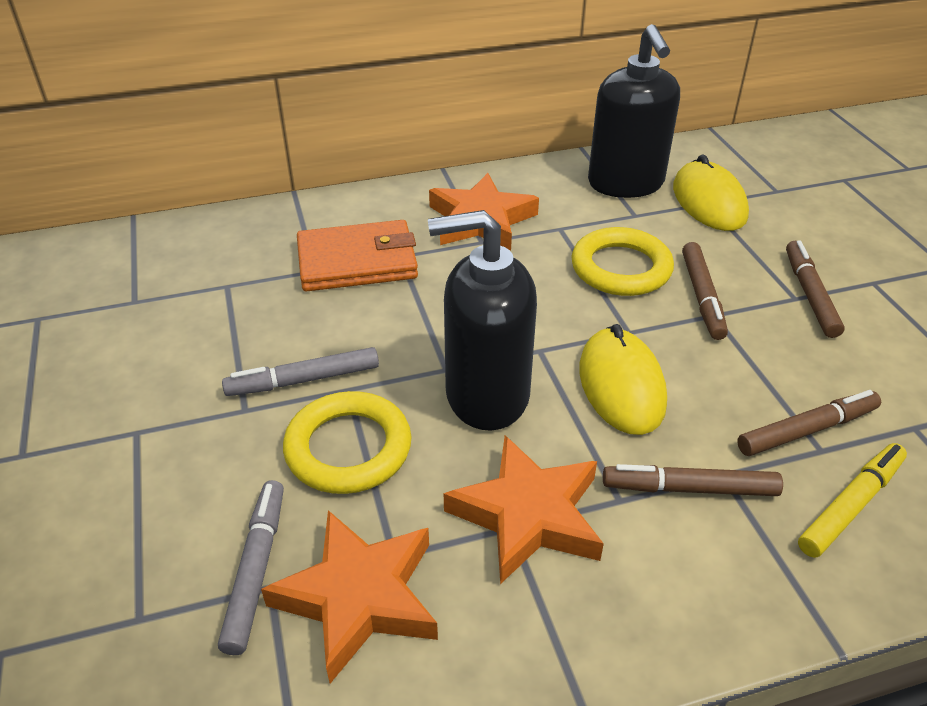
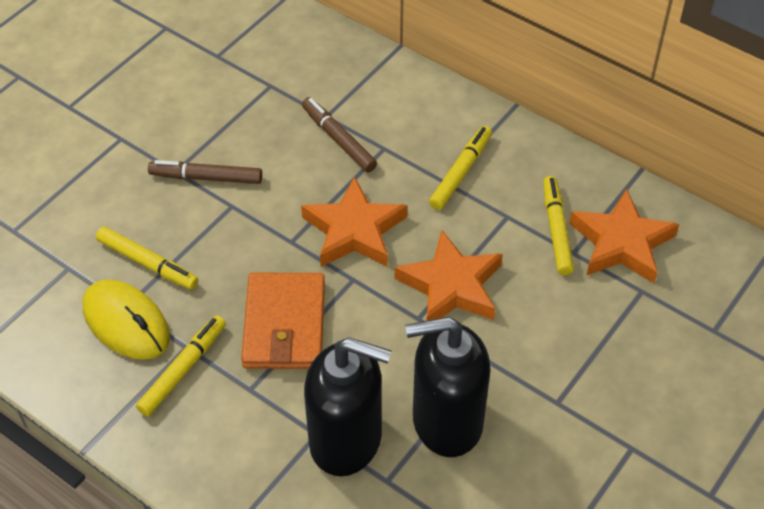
brown marker: [603,464,783,496] [682,242,728,340] [737,390,881,456] [786,240,845,338] = 4 -> [148,160,262,184] [302,97,377,172] = 2
grey marker: [218,480,284,655] [222,347,379,396] = 2 -> none = 0
yellow marker: [798,443,907,558] = 1 -> [96,226,198,290] [136,315,226,416] [429,126,492,210] [543,176,574,275] = 4
yellow mouse: [579,324,667,435] [673,154,749,231] = 2 -> [83,279,170,360] = 1
yellow ring: [283,391,412,494] [571,227,674,296] = 2 -> none = 0

